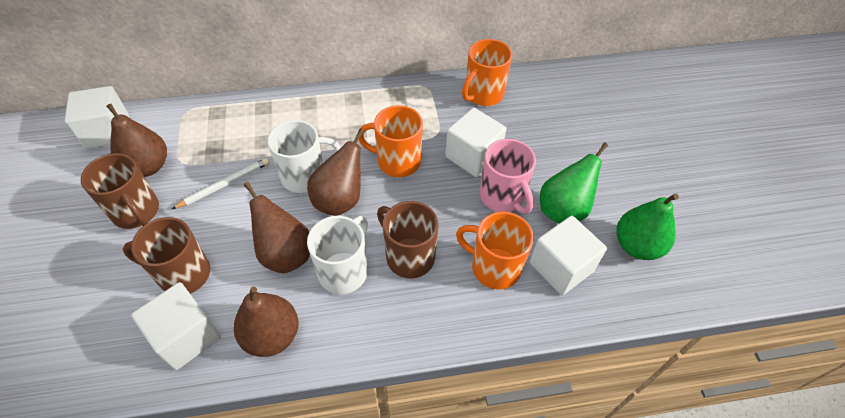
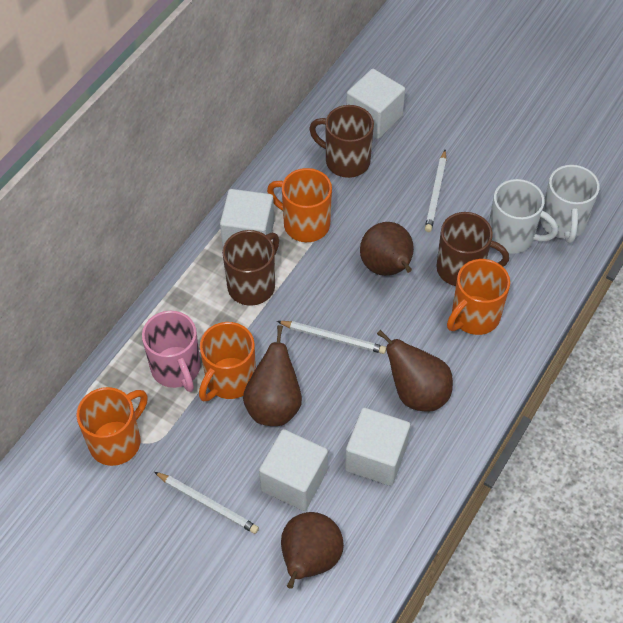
green pear: [540,143,608,224] [616,194,679,260] = 2 -> none = 0
orange mug: [358,105,423,177] [456,212,534,289] [462,39,512,106] = 3 -> [76,387,148,466] [199,322,256,401] [267,168,332,242] [447,259,510,335] = 4
white pencil: [172,158,269,209] = 1 -> [154,472,259,534] [277,321,386,354] [425,150,446,232] = 3

